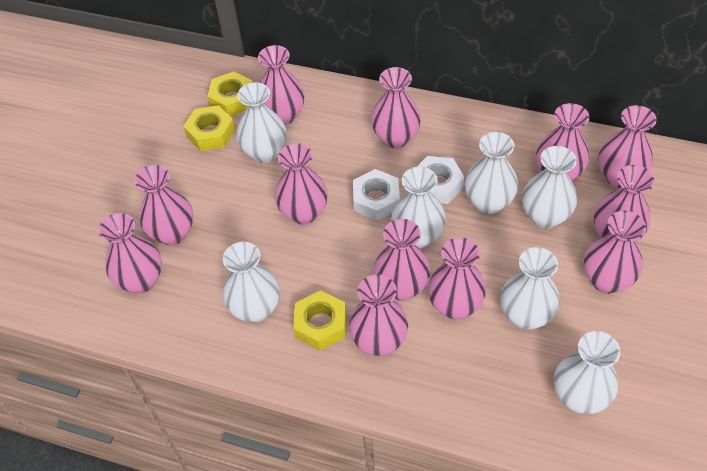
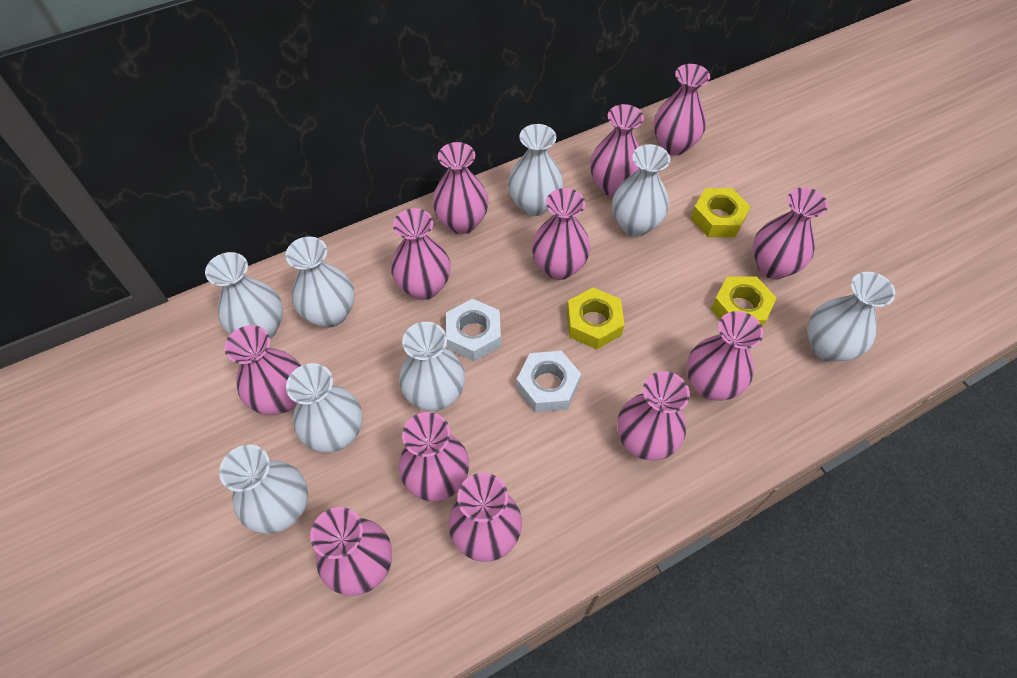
white vase: [222,242,280,323] [236,82,287,163] [391,167,446,249] [465,132,518,214] [500,247,560,330] [522,146,577,229] [554,331,620,414] = 7 -> [205,252,283,339] [219,445,308,534] [285,237,354,328] [286,363,363,453] [399,322,465,411] [508,124,563,216] [612,144,670,237] [808,272,896,362] = 8

